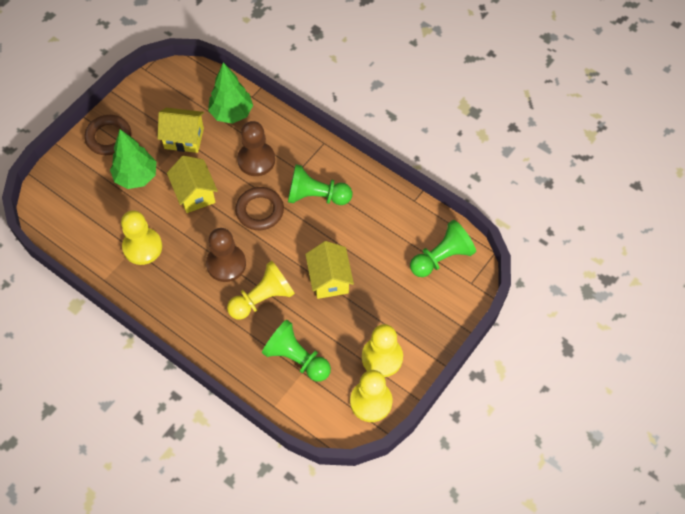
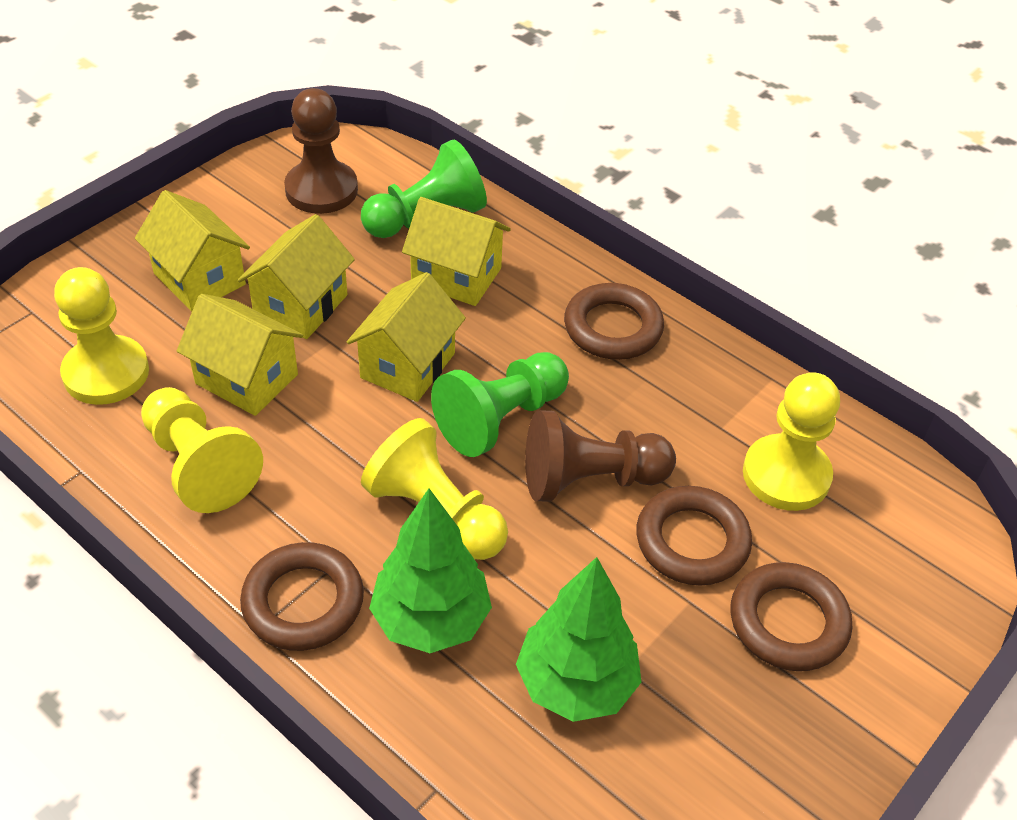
brown ring: [85,115,131,155] [235,187,284,230] = 2 -> [240,542,364,651] [564,283,664,360] [636,486,752,586] [731,562,852,671] = 4
green pawn: [262,320,331,381] [288,164,352,205] [410,220,476,277] = 3 -> [361,140,487,238] [431,352,569,457] = 2
yellow house: [158,108,204,153] [167,156,218,213] [305,241,354,299] = 3 -> [135,190,250,312] [177,294,303,416] [238,214,355,339] [347,272,466,402] [402,197,511,306] = 5

